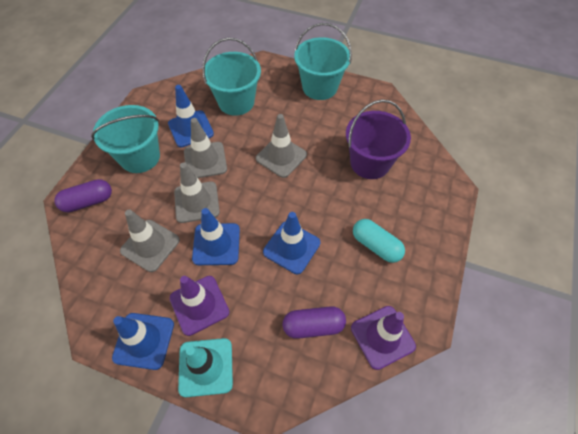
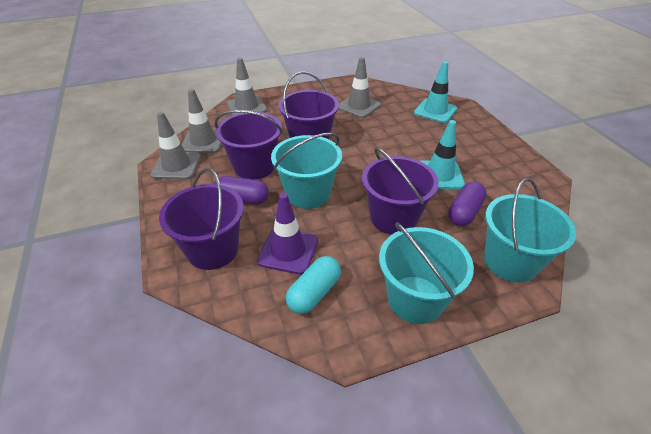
blue traffic cone: [112,313,174,370] [168,85,214,147] [192,208,240,265] [263,212,320,274] = 4 -> none = 0
purple bucket: [346,100,411,179] = 1 -> [159,168,244,270] [215,110,283,179] [279,71,339,139] [362,147,439,235] = 4
purple traffic cone: [170,276,229,336] [351,306,416,370] = 2 -> [257,193,318,275] = 1
turquoise traffic cone: [178,338,233,397] = 1 -> [414,61,457,123] [421,120,465,189] = 2

